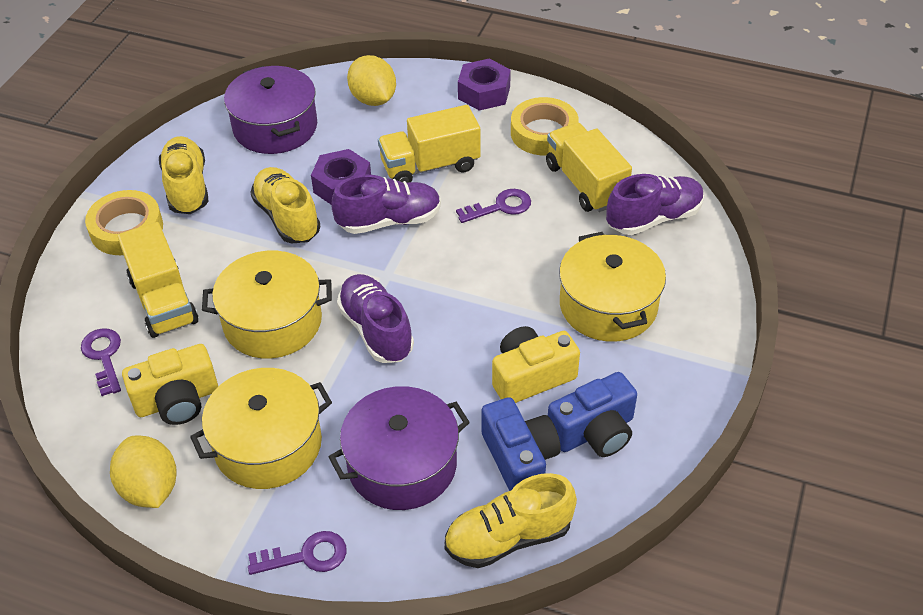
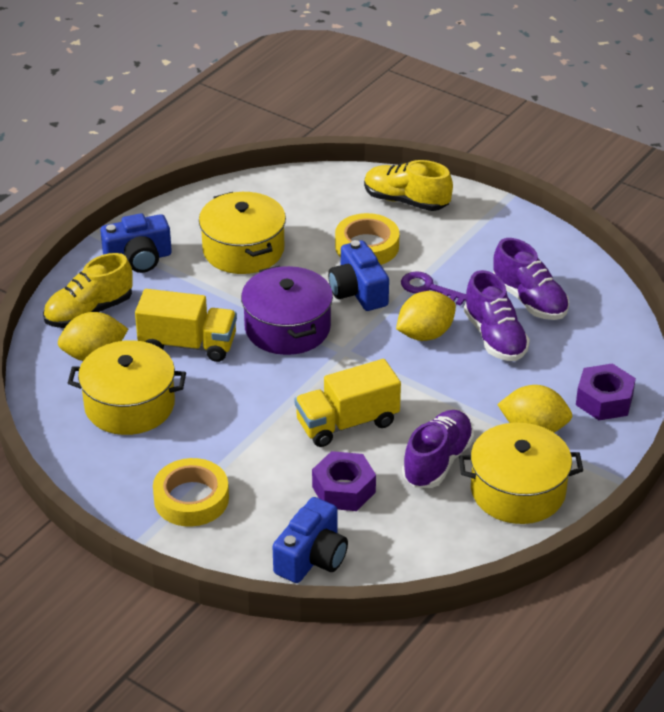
blue camera: [481,397,561,491] [548,372,637,457] = 2 -> [100,213,172,273] [273,497,348,583] [328,240,389,311] = 3
purple key: [81,328,121,396] [248,531,347,575] [456,189,531,223] = 3 -> [401,271,466,306] = 1
purple pot: [224,66,317,154] [329,386,470,510] = 2 -> [241,265,333,355] = 1
yellow camera: [122,344,218,425] [492,326,580,403] = 2 -> none = 0
yellow lemon: [110,435,177,508] [347,55,396,106] = 2 -> [58,312,128,361] [396,291,456,341] [497,385,572,432] = 3
yellow shoe: [159,136,209,214] [250,167,320,244] [444,473,577,568] = 3 -> [43,253,133,328] [364,160,453,211] = 2
yellow truck: [118,222,198,338] [378,105,480,183] [546,123,632,212] = 3 -> [135,289,237,362] [295,359,401,447] = 2

